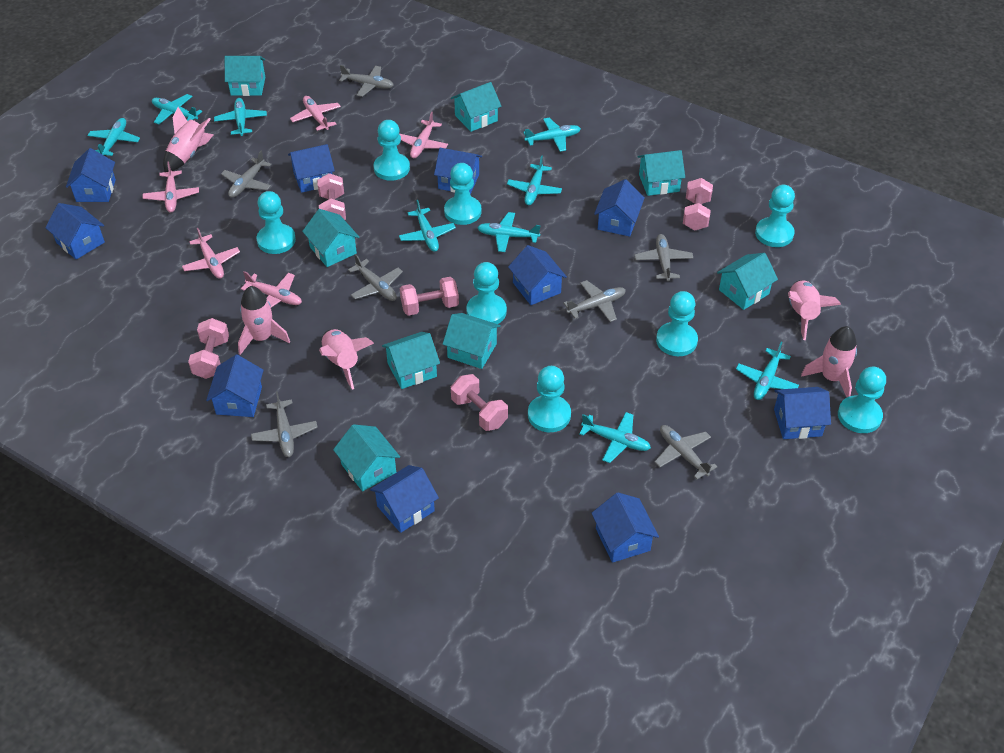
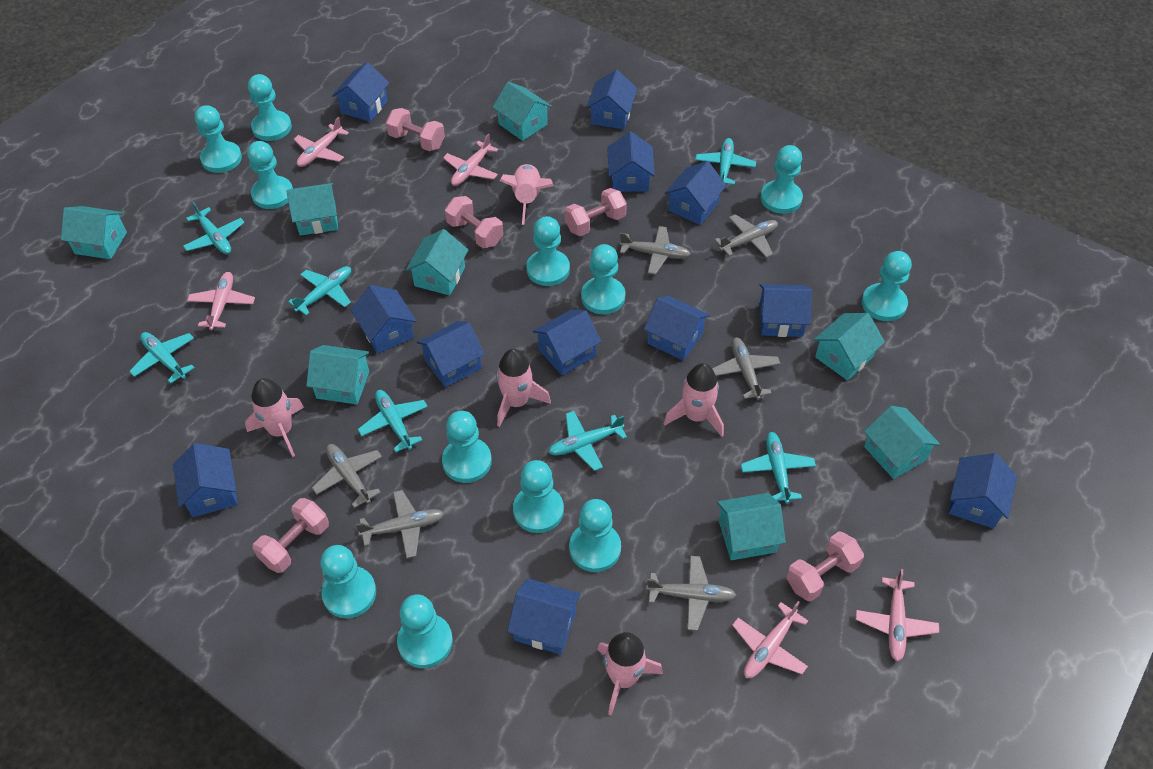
blue house: [45,203,105,260] [66,148,116,202] [206,355,264,417] [288,144,335,193] [370,465,439,533] [434,148,482,194] [508,245,567,305] [592,492,659,563] [594,179,645,237] [774,387,831,439] = 10 -> [173,443,238,517] [332,62,389,122] [351,285,416,354] [417,321,485,387] [507,578,581,655] [533,309,602,375] [586,70,637,129] [607,132,655,192] [644,296,710,361] [665,161,727,225] [759,284,812,337] [949,453,1017,528] = 12
grey plane: [221,150,271,198] [251,391,318,457] [339,65,394,97] [348,254,403,301] [563,280,626,322] [635,234,693,281] [654,425,718,479] = 7 -> [312,444,382,508] [356,490,444,558] [619,226,691,274] [646,555,736,631] [712,337,781,400] [715,214,778,258] = 6
turquoise pawn: [257,191,296,254] [373,120,410,181] [444,163,482,225] [466,262,507,324] [528,366,571,432] [656,291,698,356] [755,185,795,247] [838,367,886,433] = 8 -> [195,105,242,173] [247,141,293,209] [248,74,292,141] [320,545,376,619] [397,594,453,668] [442,411,492,483] [513,460,564,533] [527,216,570,286] [569,499,621,572] [581,244,625,314] [761,145,803,214] [862,251,912,321] = 12
turquoise plane: [87,118,140,156] [152,94,202,124] [214,98,267,136] [399,200,456,252] [477,212,541,252] [507,155,562,205] [523,118,581,152] [579,412,651,463] [736,342,799,400] = 9 -> [129,332,195,384] [183,202,245,254] [288,266,351,316] [358,390,428,452] [548,411,627,471] [695,138,756,185] [741,432,816,504] = 7

